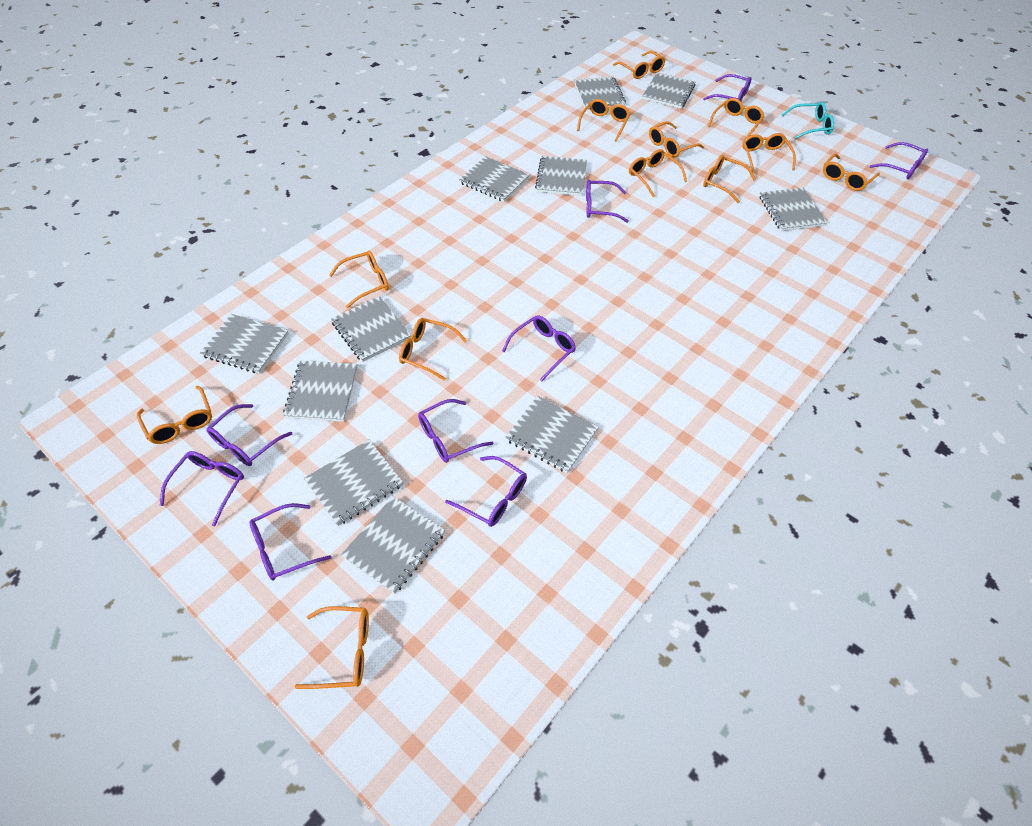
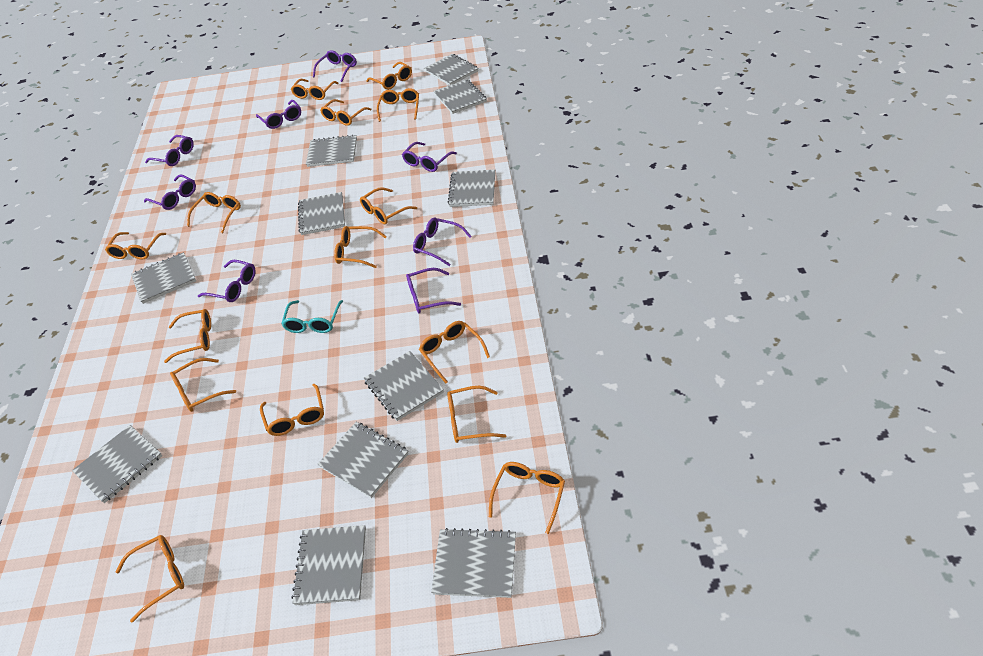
orange glasses: [137,386,212,444] [295,606,369,689] [329,251,389,308] [399,318,467,381] [577,99,630,141] [613,51,665,79] [629,149,687,197] [649,121,704,158] [703,155,756,203] [708,98,765,140] [742,133,796,173] [823,154,880,191] = 12 -> [105,232,166,259] [115,535,184,623] [164,309,211,363] [170,358,236,412] [187,192,241,233] [260,384,324,436] [291,79,339,100] [320,99,372,126] [334,226,387,268] [360,187,417,224] [366,62,412,90] [377,88,419,122] [419,321,490,384] [447,386,506,443] [489,462,565,534] = 15
purple glasses: [160,451,244,526] [206,404,292,466] [249,503,331,581] [418,399,493,463] [445,456,527,527] [502,315,576,381] [586,180,629,223] [703,74,751,101] [870,142,928,179] = 9 -> [144,174,196,210] [145,135,194,166] [198,260,256,302] [256,100,301,129] [313,50,357,82] [402,142,457,172] [406,268,461,314] [413,217,472,266] = 8

